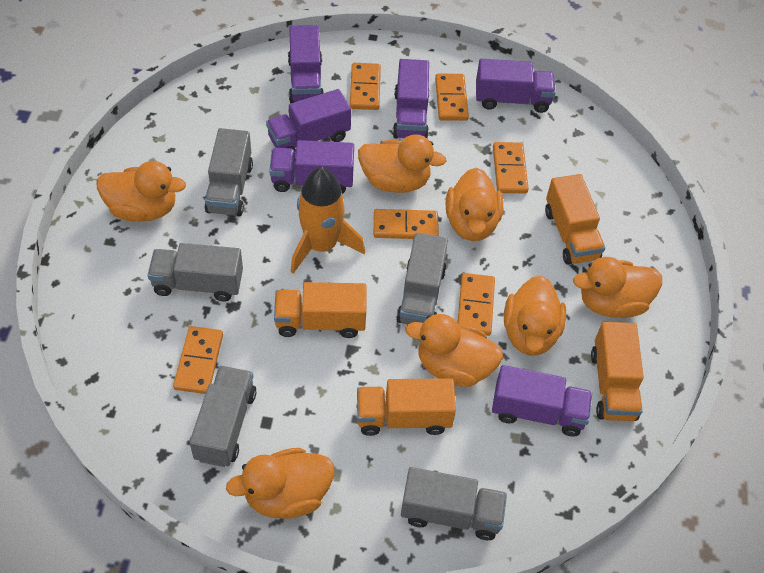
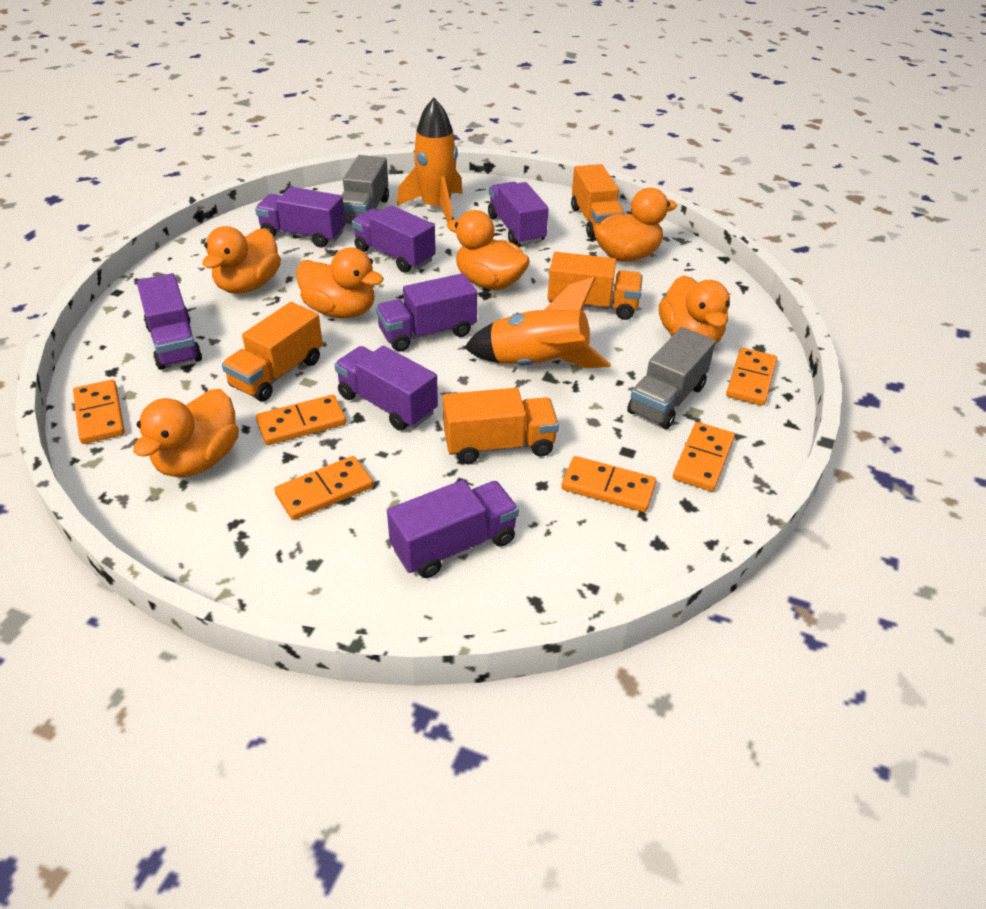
grey truck: [148,243,243,302] [190,366,256,467] [204,128,253,216] [396,233,448,324] [401,467,507,540] = 5 -> [341,155,389,224] [627,327,716,429] = 2
orange duck: [97,161,186,222] [226,448,334,519] [358,134,446,193] [405,314,503,387] [446,168,503,241] [504,275,566,355] [573,257,662,318] = 7 -> [133,389,239,478] [203,226,281,294] [296,247,384,318] [447,210,530,290] [594,188,677,262] [659,275,730,344] = 6
orange rocket: [291,167,365,274] = 1 -> [397,98,463,223] [464,277,611,368] = 2
purple truck: [266,89,351,153] [270,140,354,194] [288,25,324,103] [393,59,429,139] [476,59,556,113] [492,365,592,437] = 6 -> [137,273,202,370] [255,187,345,248] [334,346,438,431] [352,205,436,273] [376,273,477,352] [387,480,519,578] [488,182,549,245] = 7

